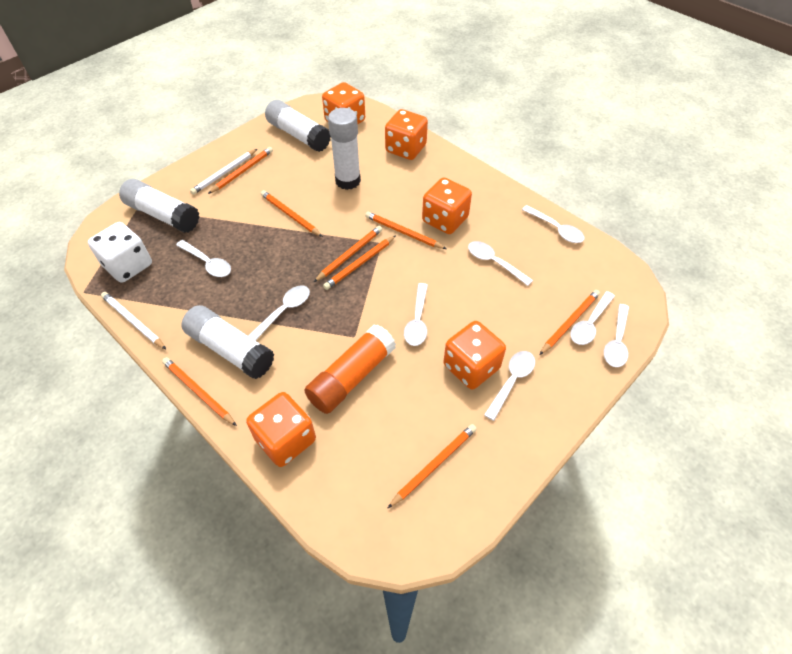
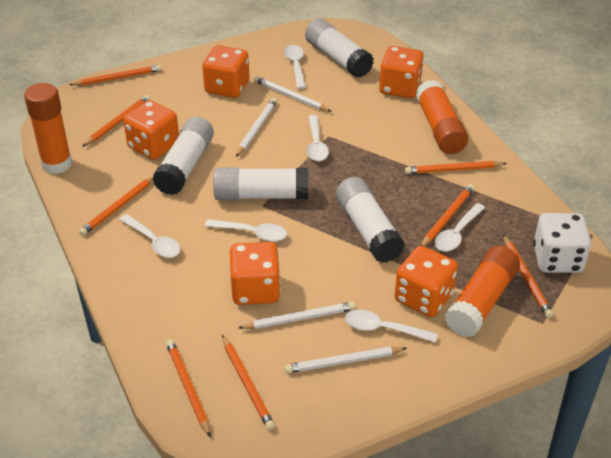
orange glue stick: [304,325,396,414] = 1 -> [24,83,72,174] [416,80,468,154] [445,246,520,337] = 3
white pencil: [101,292,166,349] [190,149,257,195] = 2 -> [236,98,277,157] [238,302,356,329] [254,76,332,112] [285,347,407,373] = 4
white spoon: [176,240,231,277] [248,285,310,341] [404,283,428,346] [468,241,533,286] [484,351,535,421] [522,205,584,243] [570,291,615,345] [604,304,629,367] = 8 -> [119,214,180,258] [205,219,287,242] [284,45,306,89] [307,115,329,161] [345,309,438,343] [434,203,485,251] = 6

